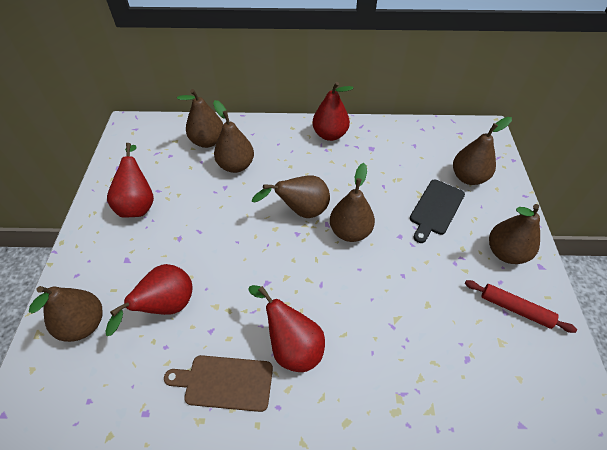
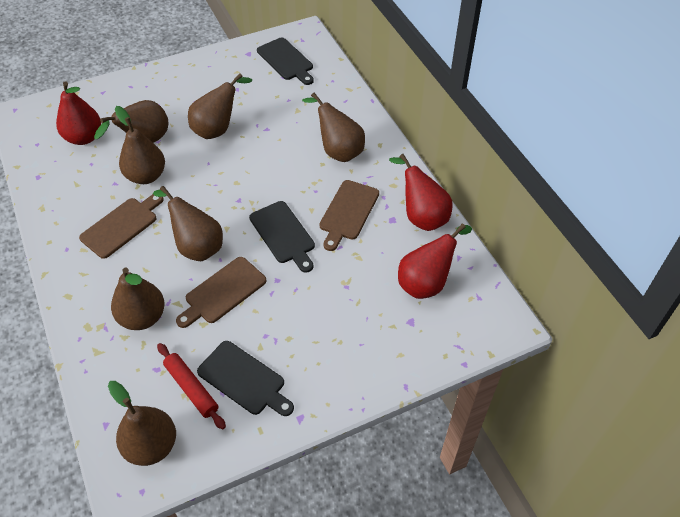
black cutting board: [410,180,465,243] = 1 -> [197,341,294,416] [249,201,315,273] [257,37,314,85] = 3
brown cutting board: [164,355,273,412] = 1 -> [79,194,164,259] [176,257,266,328] [319,180,379,251] = 3
red pear: [105,264,192,336] [107,143,154,218] [248,285,325,372] [313,82,353,141] = 4 -> [56,81,101,145] [389,154,453,231] [398,224,472,299] = 3

